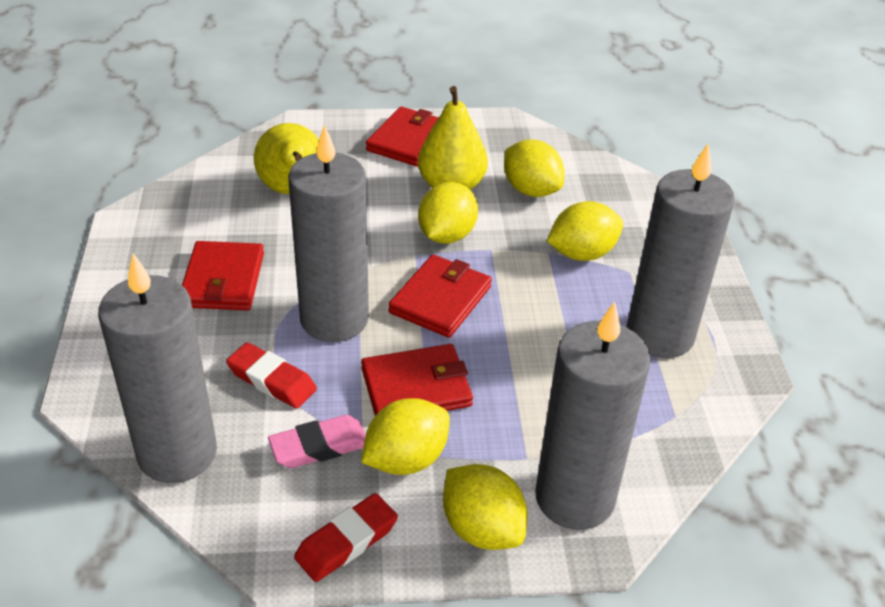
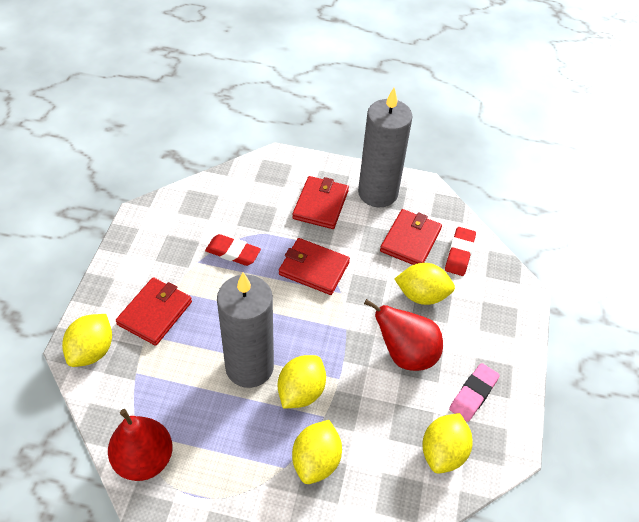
grey candle: [98,253,217,483] [288,124,369,342] [535,301,651,530] [627,143,735,358] = 4 -> [217,273,274,388] [358,88,413,207] = 2
red pear: none = 0 -> [108,409,173,481] [364,299,443,371] = 2
yellow pear: [254,123,319,194] [418,86,488,190] = 2 -> none = 0

